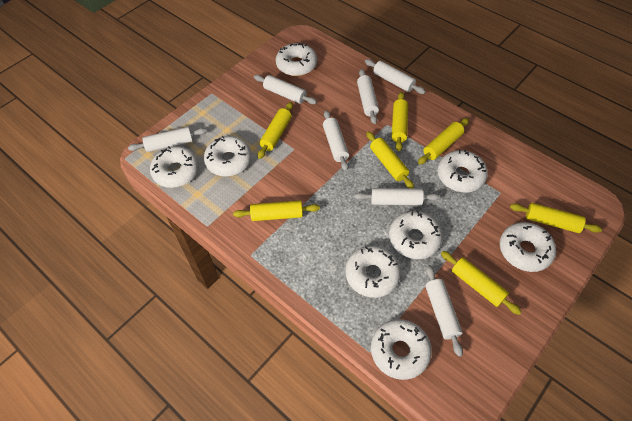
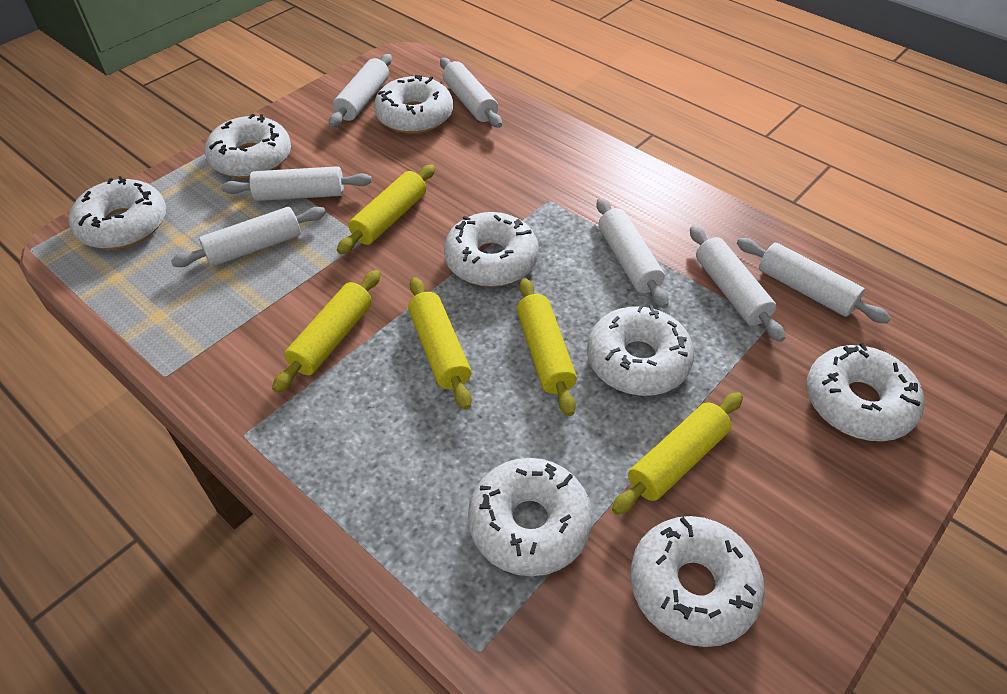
yellow rolling pin: [233,201,320,221] [258,102,293,159] [366,131,414,188] [392,92,408,151] [418,118,469,165] [441,251,521,315] [510,203,602,233] = 7 -> [272,270,380,393] [337,164,435,254] [408,277,472,410] [517,278,577,416] [612,392,743,515] = 5

